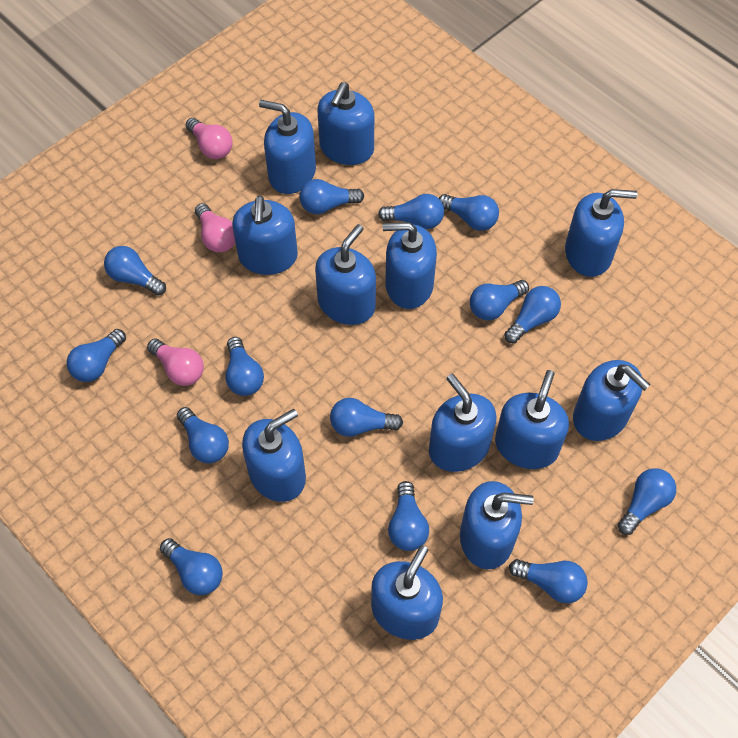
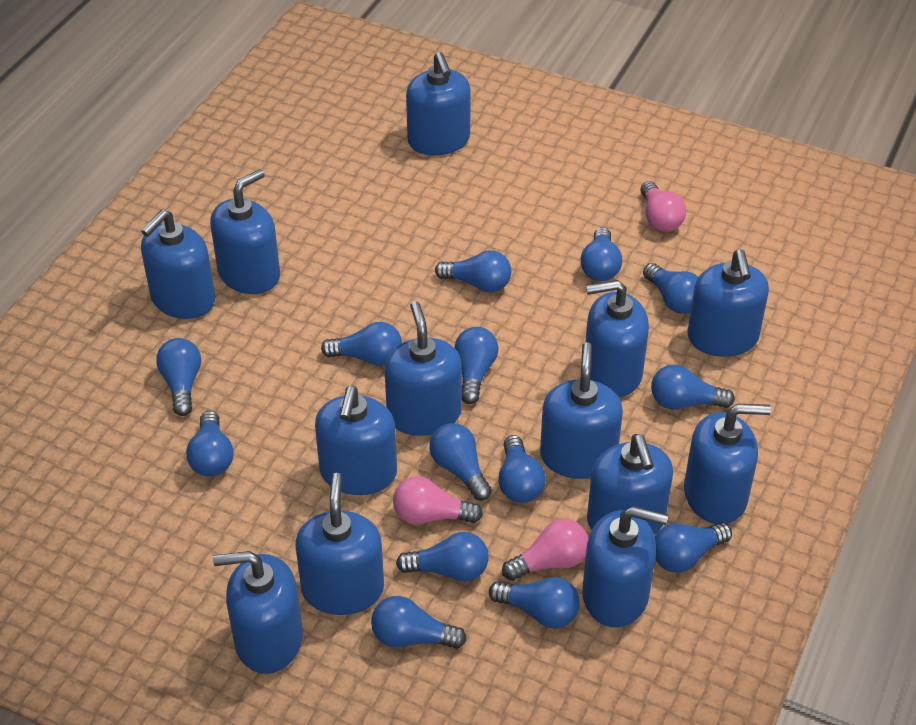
blue soap dispenser: [232,196,298,275] [242,409,306,502] [259,100,316,194] [315,224,376,325] [318,82,374,165] [371,545,443,640] [383,222,437,309] [429,374,497,472] [460,481,534,569] [495,370,569,469] [565,189,637,277] [573,360,650,441] = 12 -> [141,210,215,319] [210,169,280,294] [213,551,303,674] [295,473,384,615] [315,386,397,495] [384,301,462,436] [406,52,471,155] [540,342,623,479] [582,506,668,627] [585,280,649,397] [587,434,673,535] [684,404,771,524] [688,249,769,357] = 13

